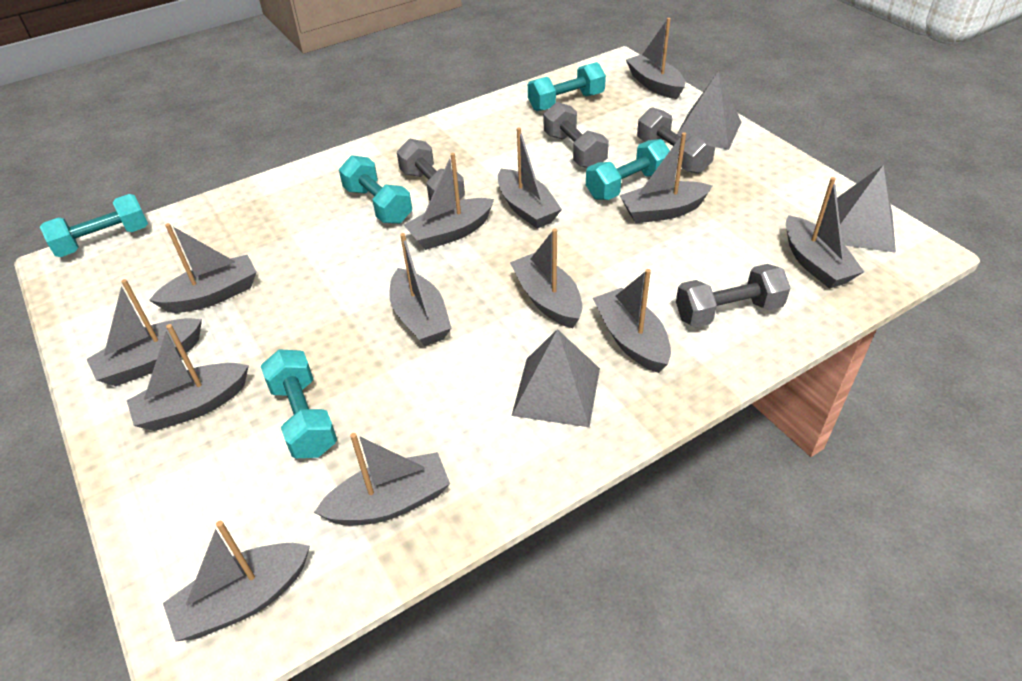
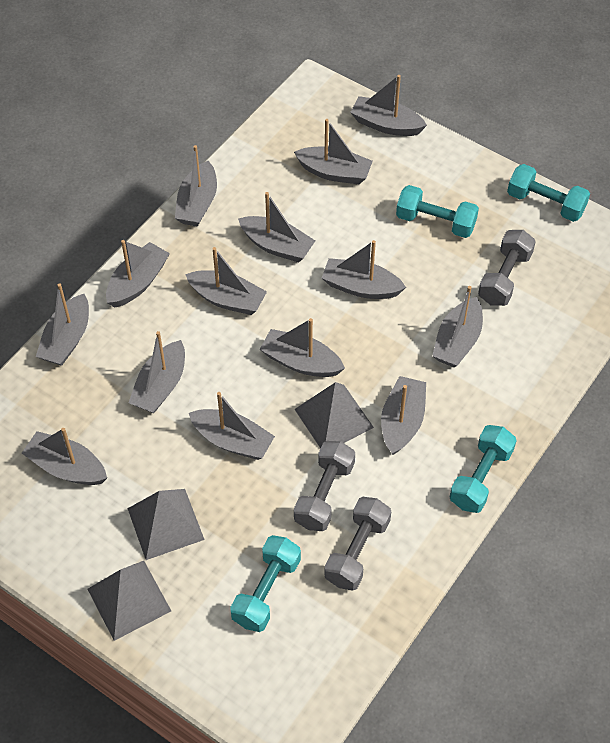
grey boat: [86,279,202,386] [127,324,249,431] [149,223,257,313] [163,521,310,642] [314,433,450,526] [389,233,451,346] [404,153,494,250] [498,127,562,229] [510,228,582,328] [593,269,671,373] [619,132,712,223] [626,18,685,99] [786,177,864,289] = 13 -> [22,428,107,485] [36,283,89,366] [106,240,170,308] [128,331,185,413] [175,145,217,227] [185,247,267,315] [189,392,275,460] [238,192,315,263] [260,318,345,377] [294,119,373,184] [322,240,406,299] [350,75,427,136] [381,376,426,455] [432,286,483,367] = 14
grey dumbbell: [397,139,465,201] [544,102,609,168] [637,107,715,174] [676,264,790,327] = 4 -> [294,441,355,531] [324,497,391,591] [478,230,536,306] = 3
turquoise dumbbell: [40,194,148,257] [261,349,337,458] [339,155,412,224] [528,62,606,111] [586,139,670,200] = 5 -> [230,535,301,632] [396,185,479,238] [450,425,517,513] [507,164,590,222] = 4

